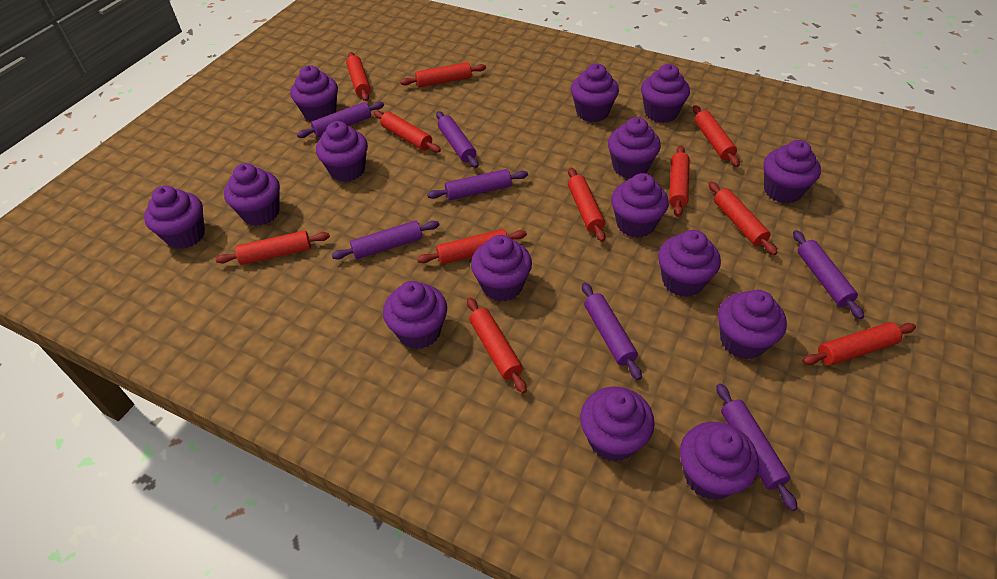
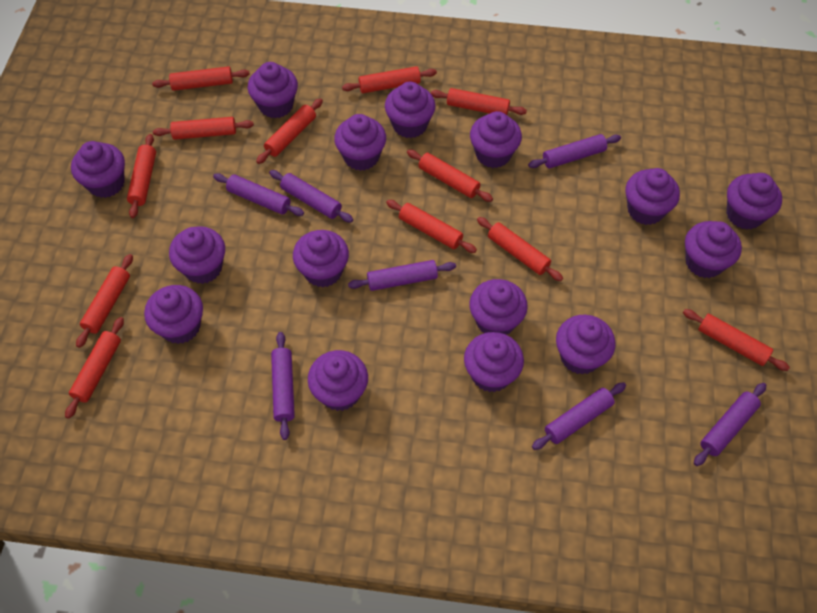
red rolling pin: [216,231,330,265] [346,52,371,101] [373,111,441,153] [400,62,486,87] [417,229,527,264] [467,297,527,393] [568,168,605,242] [669,145,690,217] [693,105,740,167] [709,182,778,255] [802,322,916,366] = 11 -> [65,317,124,419] [76,254,133,348] [127,134,156,218] [152,66,250,91] [153,117,254,140] [256,98,323,164] [342,66,437,93] [386,200,477,253] [407,150,493,202] [431,88,527,115] [477,217,563,281] [683,309,790,371] = 12

